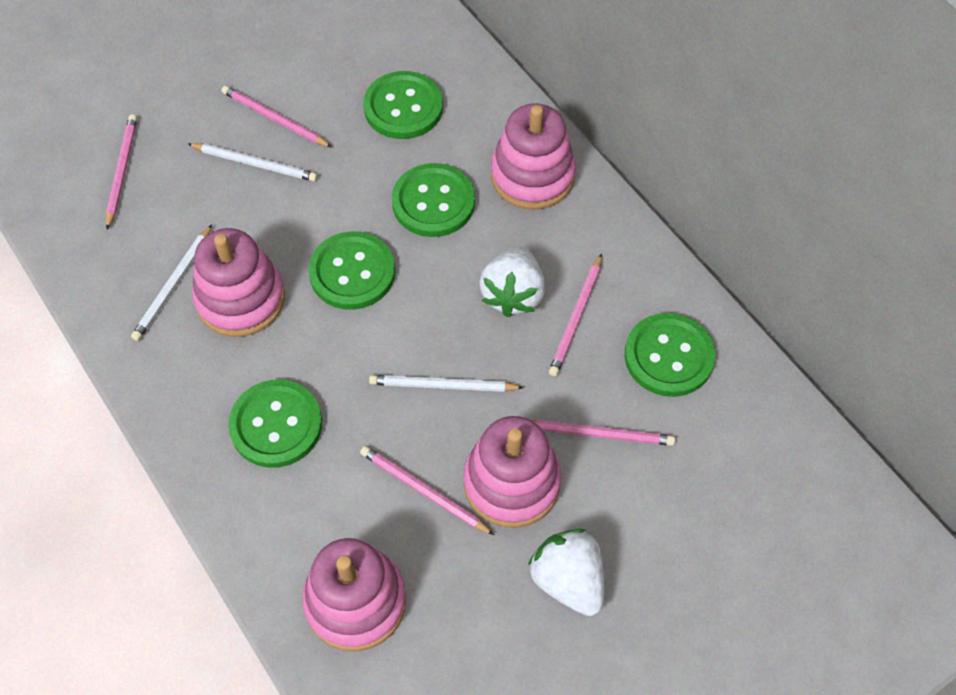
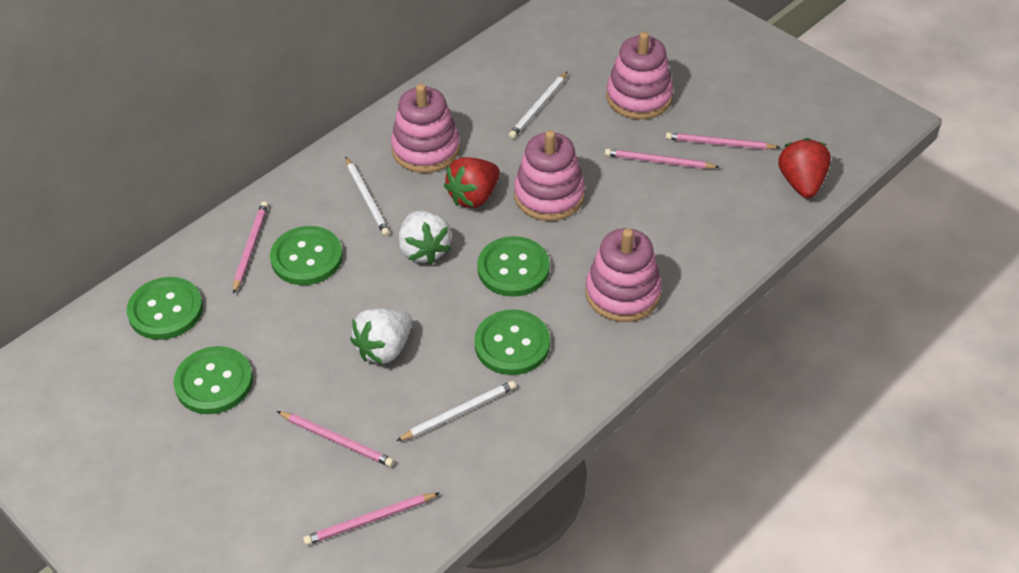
red strawberry: none = 0 -> [444,157,500,208] [778,138,831,198] = 2

